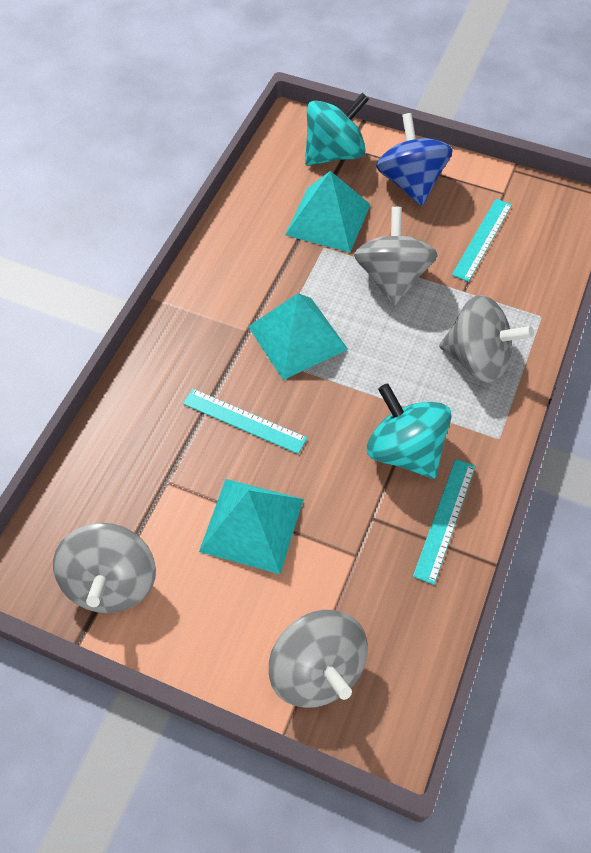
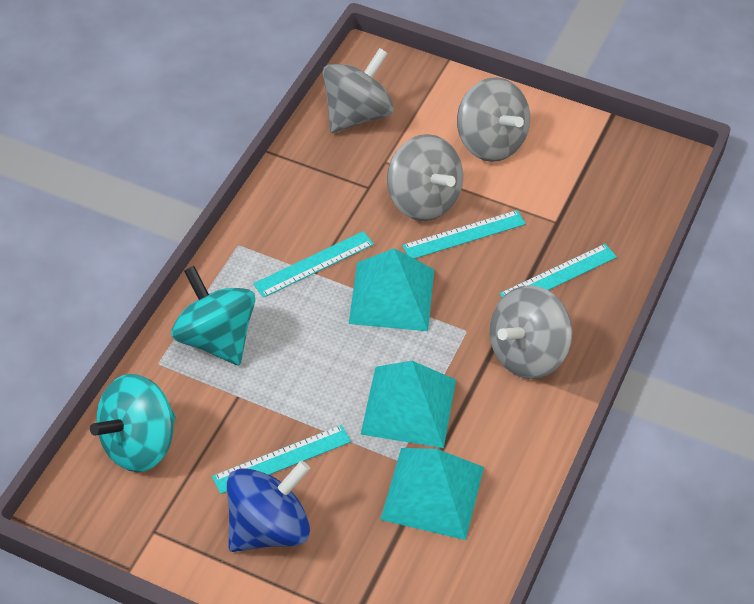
turquoise ruler: [183,389,307,454] [413,459,475,585] [452,199,512,282] = 3 -> [212,425,351,494] [253,231,374,298] [402,210,526,259] [499,244,617,298] = 4

